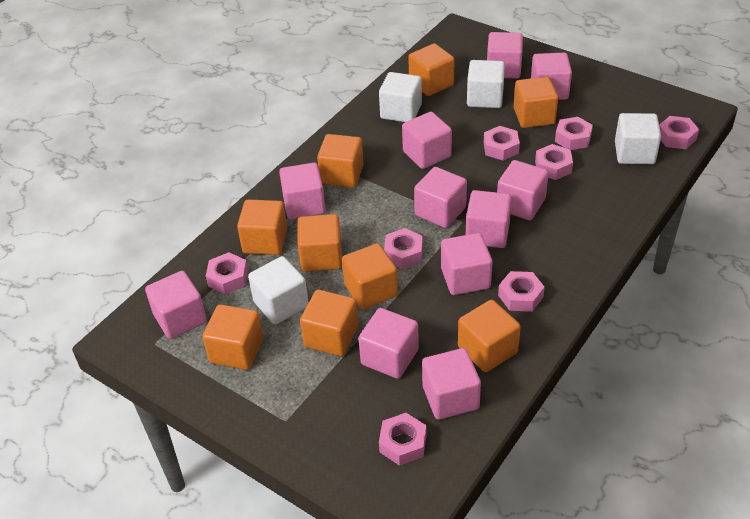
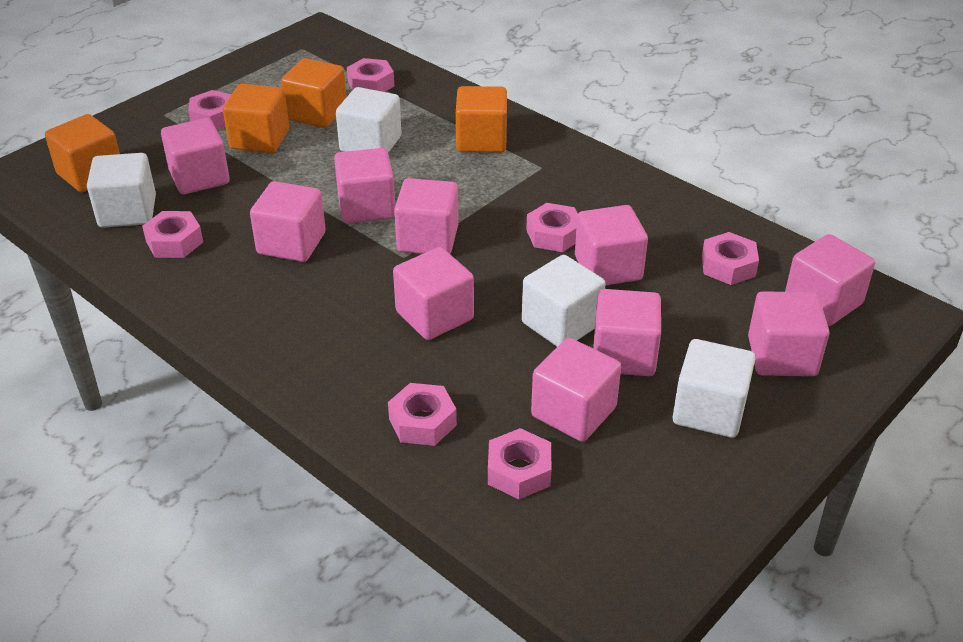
orange cube: [202,304,263,370] [237,199,288,255] [297,214,342,272] [300,290,358,356] [317,134,364,188] [342,243,398,310] [408,43,454,96] [458,300,521,372] [513,77,558,128] = 9 -> [45,114,120,192] [223,84,289,153] [281,58,347,128] [456,86,507,153] = 4
pink cube: [145,271,207,339] [279,163,326,219] [358,308,419,379] [402,112,452,169] [414,167,467,228] [422,348,481,420] [441,233,492,295] [466,190,512,248] [487,32,523,79] [497,160,549,220] [531,53,572,100] = 11 -> [161,118,230,194] [250,181,326,262] [334,148,395,224] [393,247,474,340] [394,178,459,254] [531,338,621,442] [575,205,648,285] [593,289,661,376] [748,291,829,376] [785,234,875,326] = 10
pink nut: [206,252,248,294] [379,413,426,466] [384,228,423,269] [484,126,520,161] [498,271,545,312] [535,144,573,180] [555,117,593,150] [659,116,699,149] = 8 -> [142,211,203,258] [188,90,232,130] [347,58,394,92] [388,383,457,446] [488,428,551,499] [526,203,578,252] [702,232,759,285] = 7

